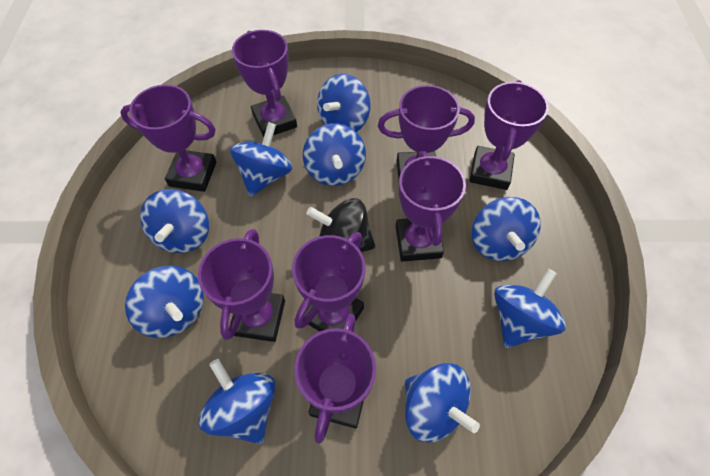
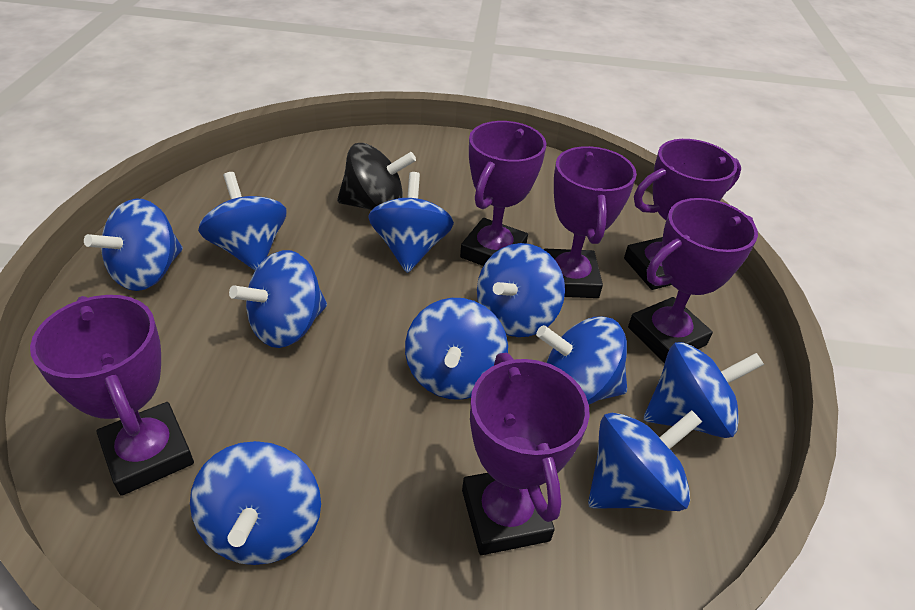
blue spinning top: [125,266,204,338] [140,189,209,253] [198,359,276,444] [230,122,293,197] [303,123,366,186] [317,74,371,132] [405,363,480,443] [472,197,541,261] [494,269,566,348] = 9 -> [84,198,183,291] [190,441,321,565] [198,172,286,270] [229,250,327,348] [368,172,454,273] [405,298,508,400] [477,243,565,337] [536,316,627,404] [588,410,702,511] [644,342,764,438] = 10
purple trophy: [120,85,216,192] [198,229,285,342] [232,30,297,138] [292,232,365,332] [294,314,376,444] [378,85,475,180] [396,151,466,262] [469,80,549,190] = 8 -> [30,295,194,496] [460,121,546,266] [462,352,590,555] [543,146,637,298] [624,139,741,290] [628,198,758,363] = 6

